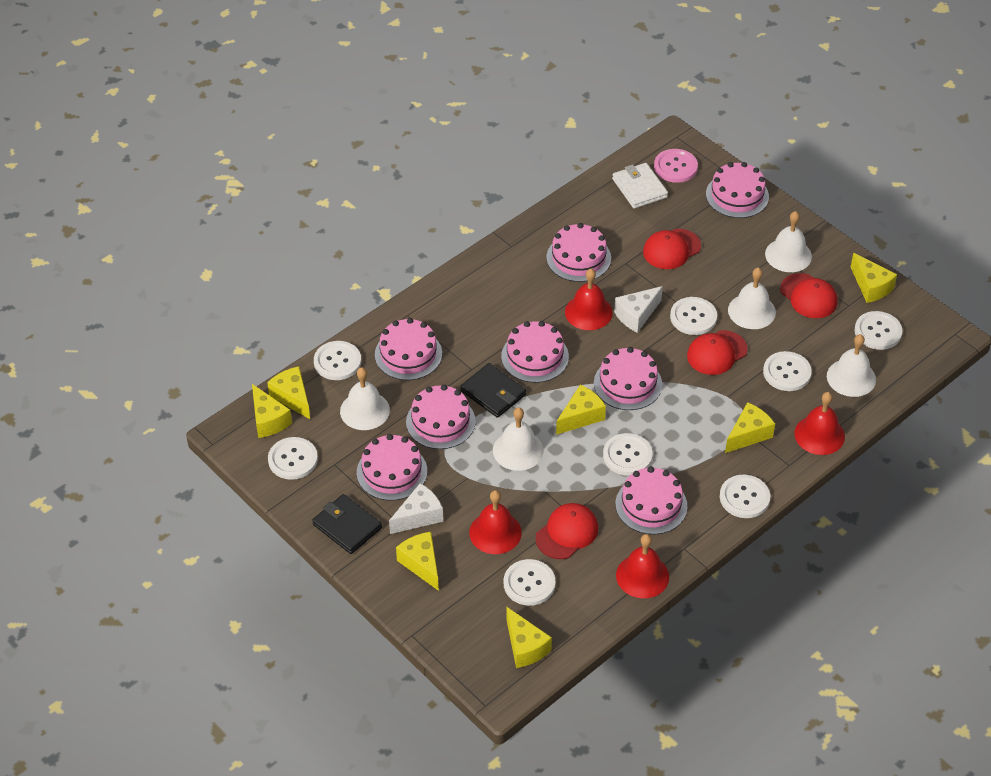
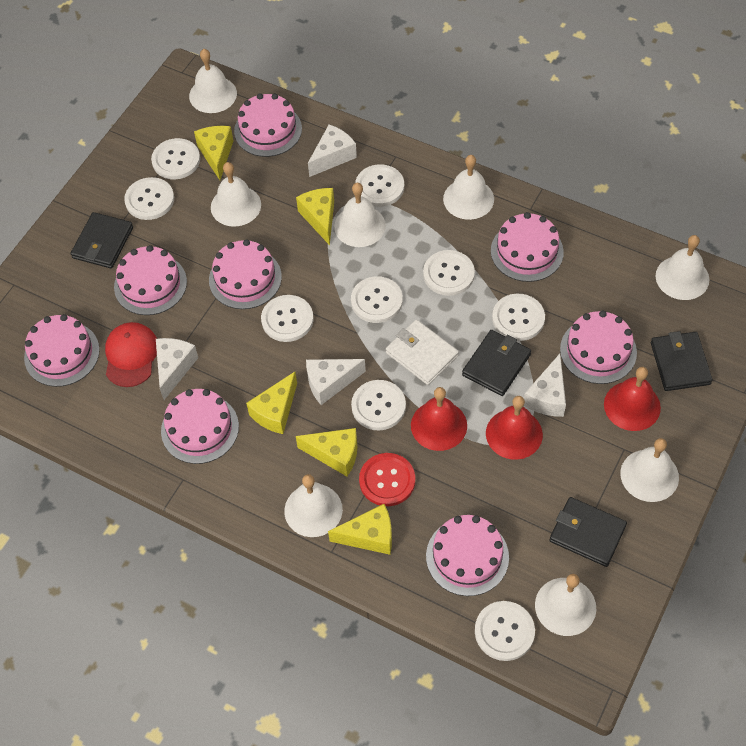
black wallet: [312,494,382,554] [460,363,526,418] = 2 -> [71,212,133,268] [462,330,531,396] [549,497,627,567] [651,331,713,391] = 4
pink button: [654,149,698,183] = 1 -> none = 0
red bell: [469,490,522,554] [565,269,613,330] [616,534,669,598] [794,392,845,455] = 4 -> [411,387,467,451] [486,396,543,460] [604,367,661,431] = 3
red button: none = 0 -> [359,453,415,506] = 1
red cap: [535,503,598,559] [643,229,701,269] [687,330,747,375] [780,273,838,318] = 4 -> [105,322,157,387] = 1
white bell: [340,367,390,430] [493,407,543,471] [728,267,776,329] [765,211,812,272] [827,334,876,397] = 5 -> [189,49,237,113] [211,162,261,227] [284,474,343,537] [334,183,386,247] [443,155,494,220] [535,574,596,636] [620,438,679,502] [656,235,709,300] = 8
white button: [268,437,318,480] [314,341,361,380] [503,559,555,606] [603,433,653,476] [670,297,717,335] [720,475,770,518] [763,351,812,391] [854,311,902,350] = 8 -> [124,177,174,220] [151,138,200,179] [261,295,314,342] [351,276,403,323] [351,380,406,431] [355,164,404,207] [423,250,475,296] [475,601,535,661] [492,294,545,341] = 9
white cheese: [389,483,443,534] [614,286,663,333] = 2 -> [156,338,198,400] [306,359,366,405] [308,124,357,177] [524,354,566,417] = 4
yellow cheese: [252,384,292,438] [267,366,310,419] [396,532,439,591] [506,607,552,668] [556,385,606,435] [725,402,775,453] [851,253,897,303] = 7 -> [194,126,233,180] [246,372,297,434] [296,188,334,245] [296,428,357,477] [328,504,392,555] = 5

